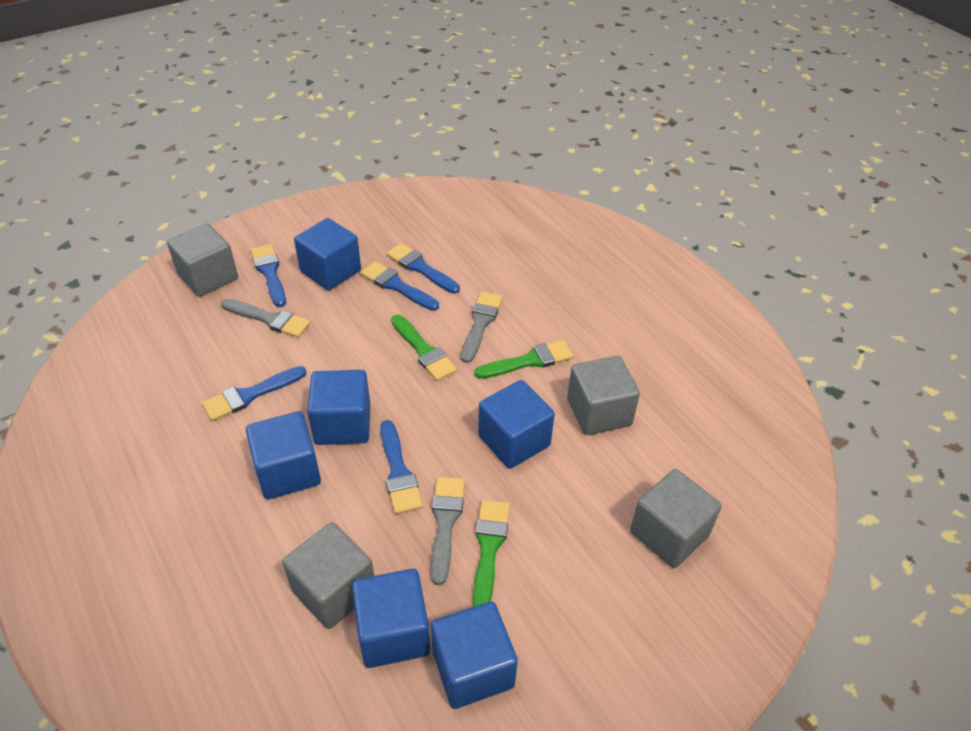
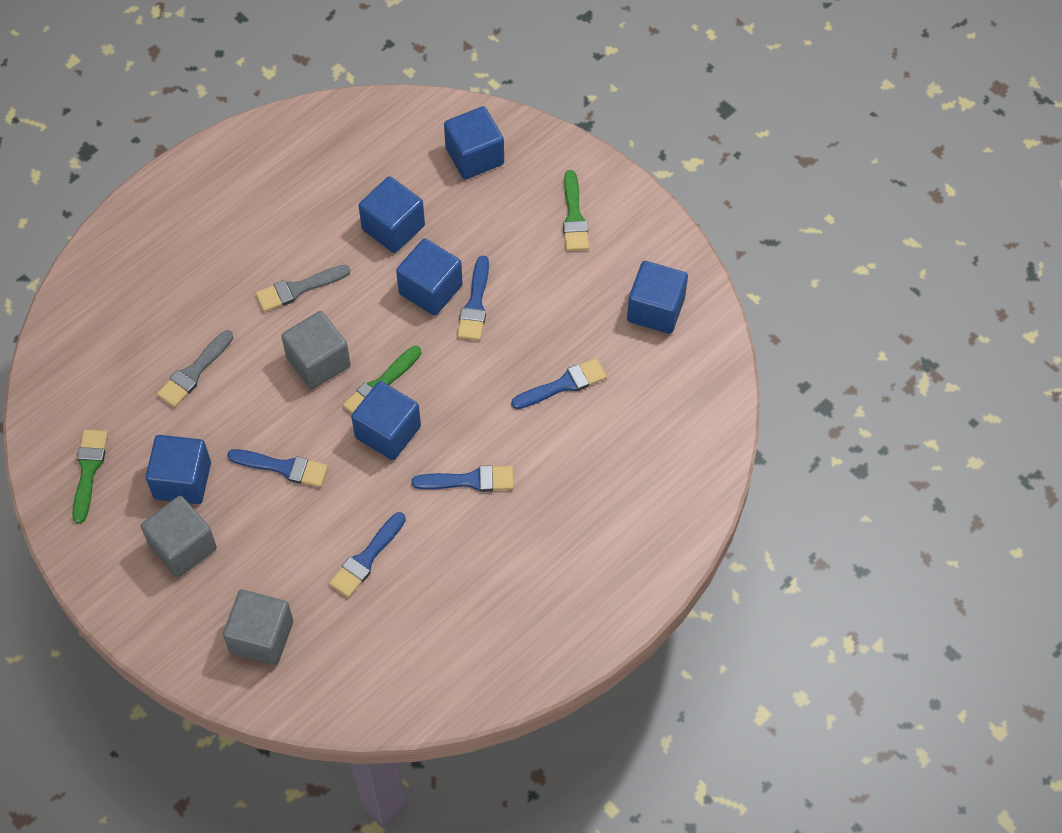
grey brush: [221,299,311,338] [431,477,465,585] [461,292,503,363] = 3 -> [157,330,233,407] [256,265,350,312] = 2
grey cube: [167,224,238,297] [282,522,374,629] [567,356,640,435] [630,469,722,568] = 4 -> [141,496,217,578] [223,590,293,665] [281,311,351,389] = 3

